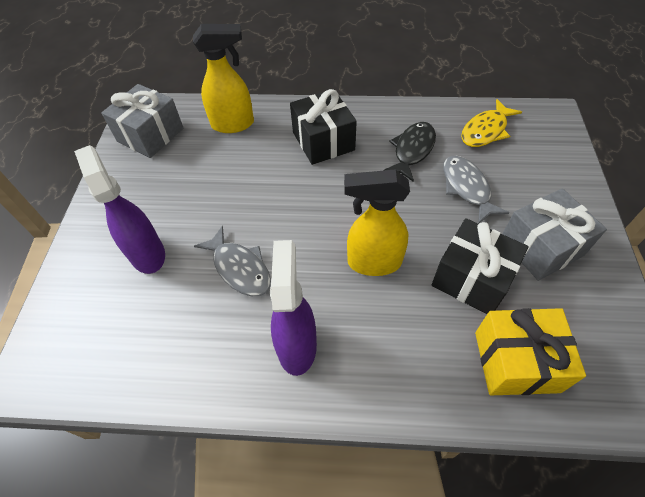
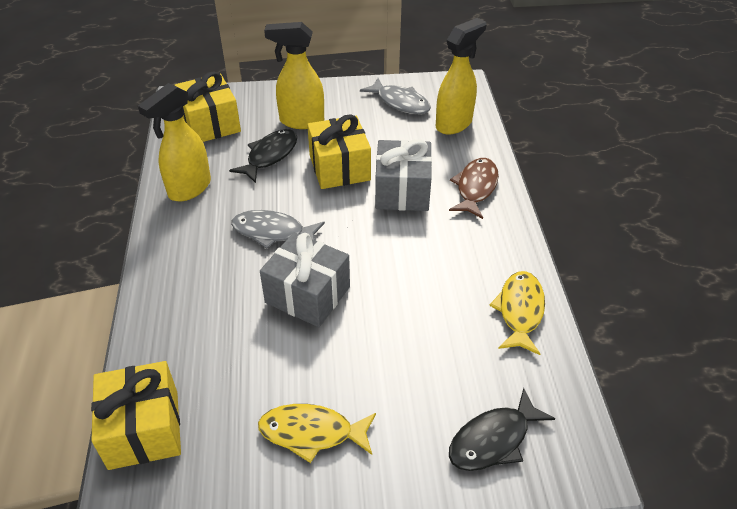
black fish: [383,122,436,182] = 1 -> [229,129,297,183] [449,388,555,471] = 2
black gift: [290,89,357,165] [432,218,529,314] = 2 -> none = 0
brown fish: none = 0 -> [449,158,499,219] = 1
purple spray bottle: [74,145,165,274] [270,240,317,376] = 2 -> none = 0
yellow fish: [461,99,522,147] = 1 -> [258,404,376,463] [489,271,545,355] = 2
yellow gift: [475,308,586,395] = 1 -> [91,361,181,470] [174,72,241,142] [307,114,371,189] = 3
yellow spray bottle: [193,24,254,133] [344,170,410,276] = 2 -> [138,83,211,202] [264,22,324,129] [436,18,486,134] = 3

